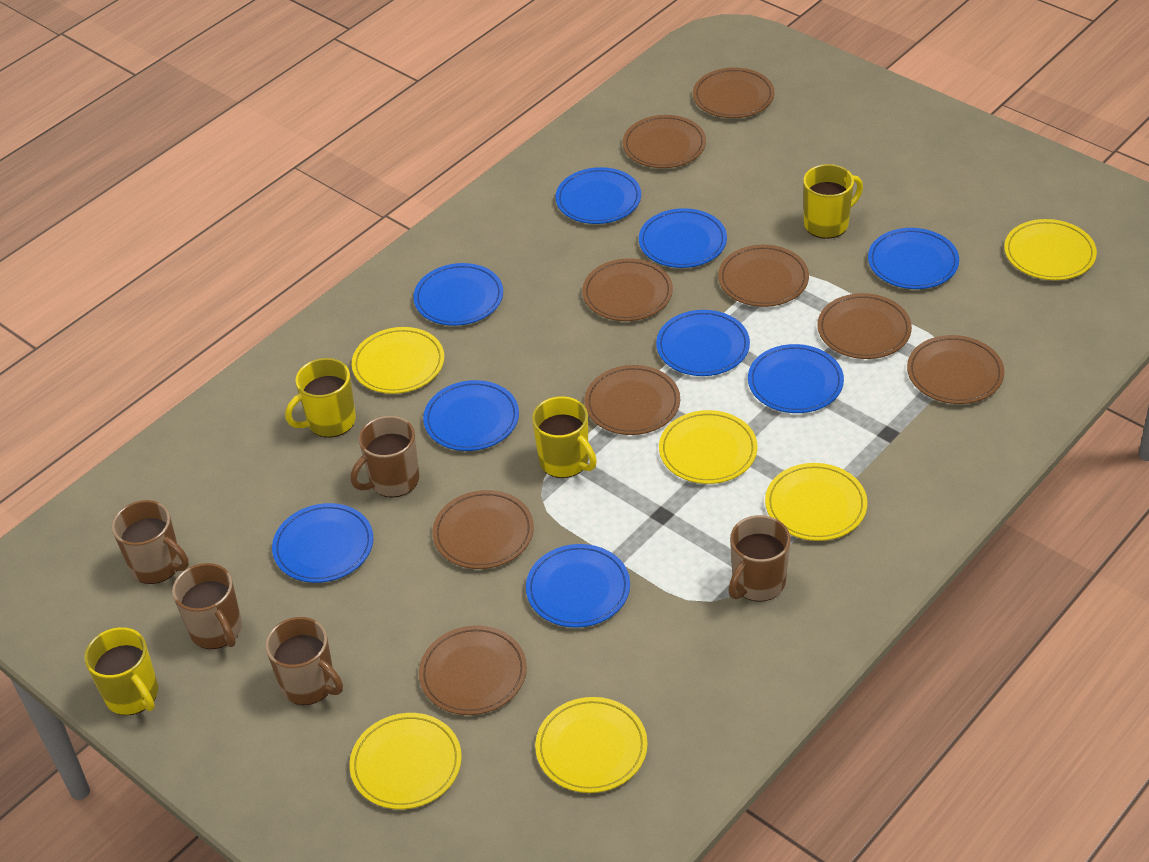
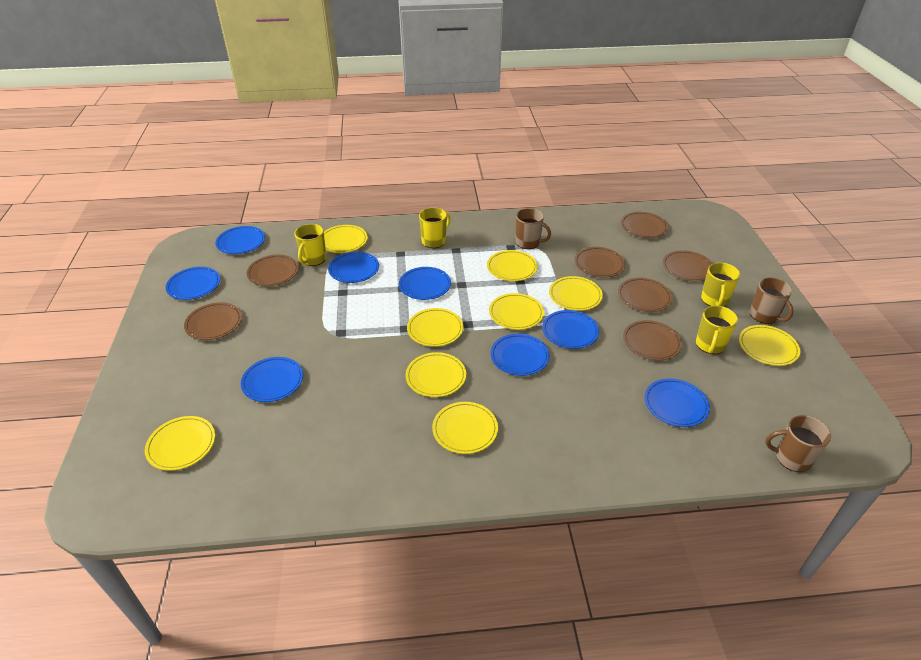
blue plate: [272,503,373,583] [413,263,503,326] [423,380,519,451] [526,544,630,628] [556,167,641,224] [639,208,727,268] [656,310,750,376] [748,344,844,413] [868,228,959,289] = 9 -> [166,267,220,300] [215,226,265,254] [241,357,303,402] [328,252,379,283] [399,267,451,300] [490,334,549,376] [542,310,599,349] [644,378,710,427] = 8
brown mug: [112,500,189,584] [172,563,242,649] [265,617,343,705] [351,416,419,497] [728,515,791,602] = 5 -> [516,208,551,249] [750,277,794,324] [765,415,831,472] = 3
brown plate: [419,625,527,715] [432,490,534,569] [582,258,673,321] [585,365,680,435] [623,115,706,168] [693,67,775,118] [718,245,809,307] [817,293,912,359] [907,335,1004,404] = 9 -> [184,302,242,340] [247,255,299,286] [574,247,625,278] [618,278,672,312] [620,212,668,238] [623,320,682,361] [663,250,713,282] = 7
yellow plate: [349,713,462,809] [352,327,444,394] [535,697,648,793] [659,410,758,484] [765,463,867,541] [1004,219,1097,280] = 6 -> [145,416,215,471] [324,225,368,253] [406,352,466,397] [407,308,463,347] [432,402,498,454] [487,250,538,281] [489,293,544,330] [549,276,603,311] [739,325,801,366] = 9

